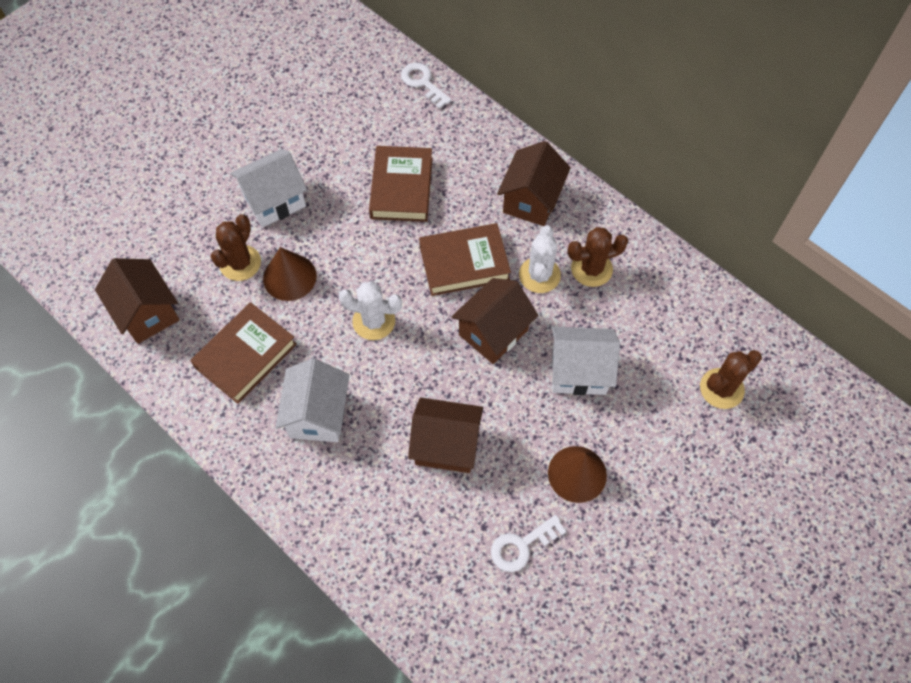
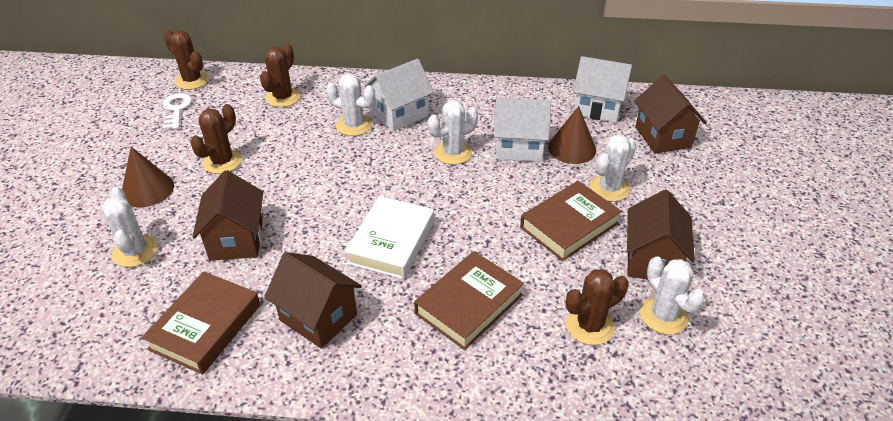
brown cactus: [211,214,261,281] [568,227,628,287] [700,350,762,409] = 3 -> [164,30,209,90] [190,104,242,174] [260,43,300,107] [566,269,629,345] = 4
white book: none = 0 -> [345,196,434,279] = 1
white cactus: [338,281,402,340] [519,225,561,293] = 2 -> [102,187,158,267] [326,74,375,136] [428,100,478,165] [590,134,636,202] [640,256,705,335] = 5
white key: [401,63,452,109] [491,515,566,572] = 2 -> [163,93,192,130] = 1

